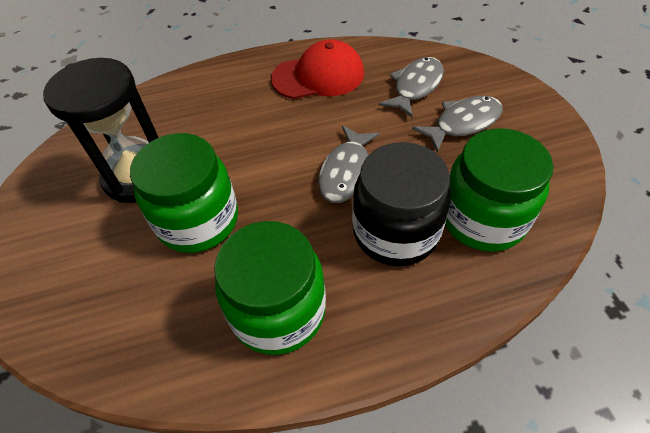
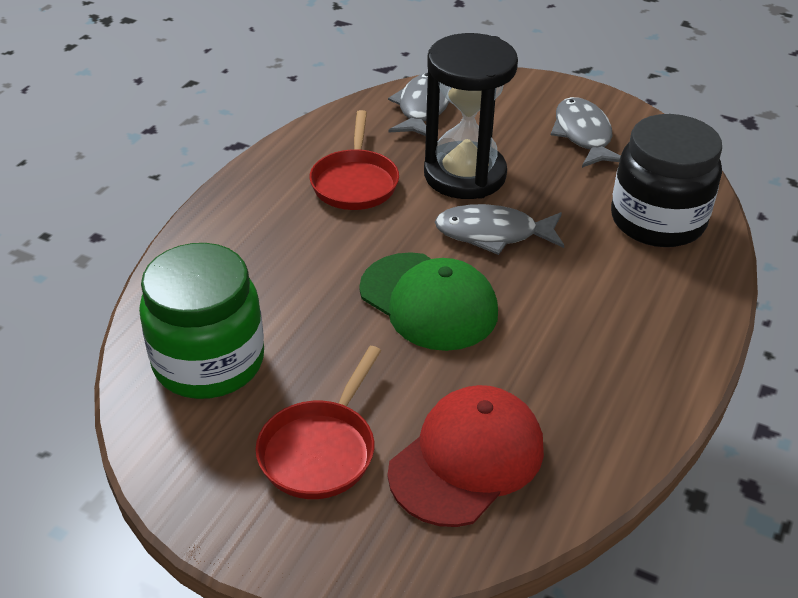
green cap: none = 0 -> [359,252,498,351] = 1
green jar: [130,133,238,253] [214,221,326,355] [445,128,553,252] = 3 -> [139,243,264,399] = 1
red pan: none = 0 -> [256,346,381,499] [310,110,399,210] = 2

